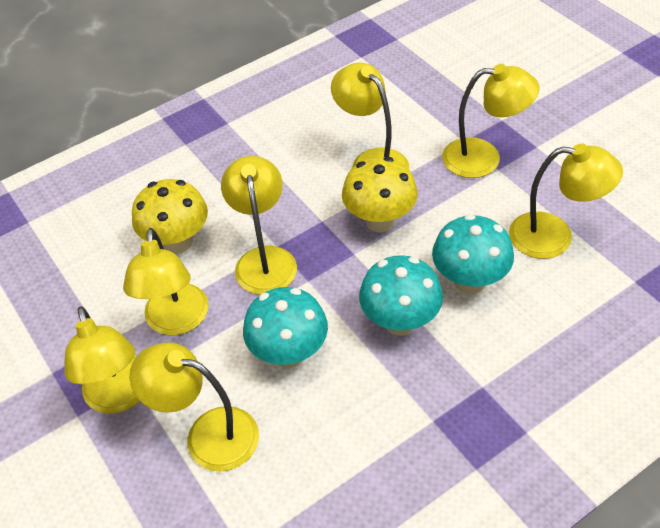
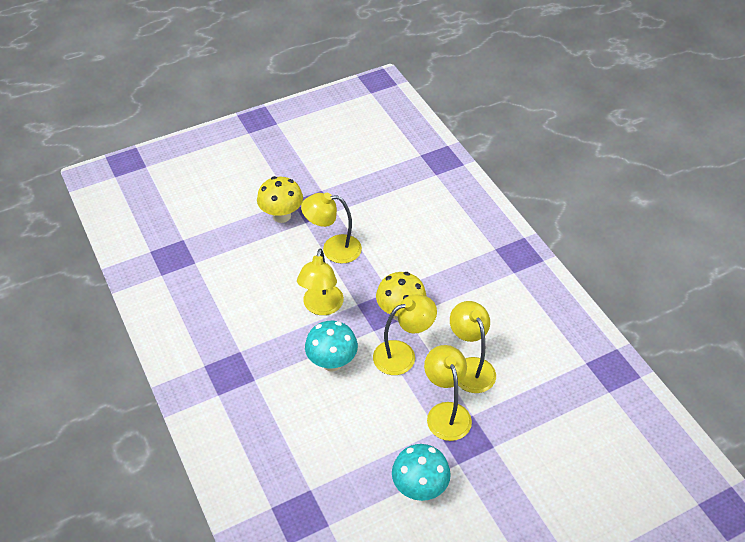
turquoise mushroom: [243,287,328,368] [359,255,443,336] [432,214,514,294] = 3 -> [305,321,358,372] [392,444,451,501] = 2
yellow lamp: [64,306,140,414] [123,228,209,335] [129,342,259,472] [221,156,297,295] [331,63,409,169] [442,64,539,178] [509,143,623,259] = 7 -> [297,248,344,315] [301,193,362,264] [373,294,437,375] [424,345,472,441] [450,301,496,393] = 5

